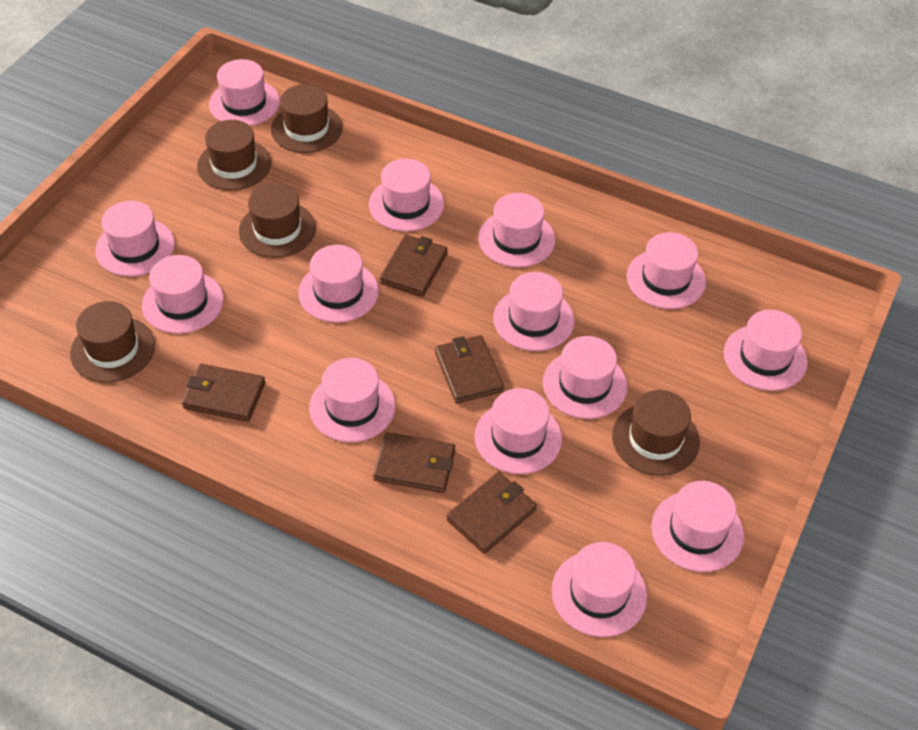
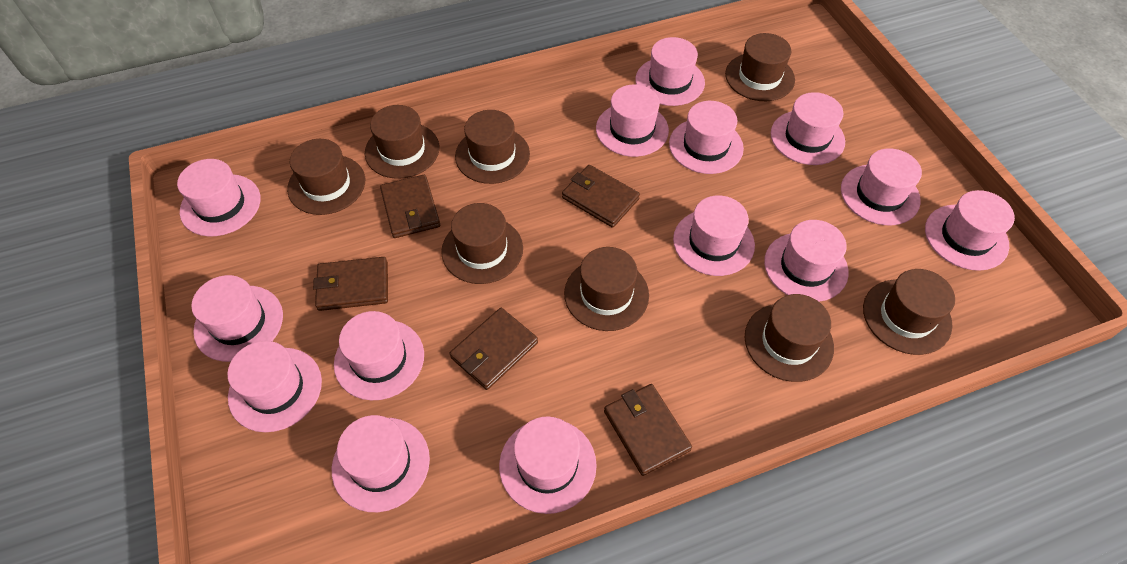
brown hat: [70,301,155,383] [197,120,271,191] [239,183,316,258] [271,84,343,153] [612,390,700,476] = 5 -> [287,139,365,215] [365,105,439,179] [441,203,523,284] [455,110,530,184] [564,247,649,331] [725,33,795,101] [745,294,834,382] [863,269,955,355] = 8

